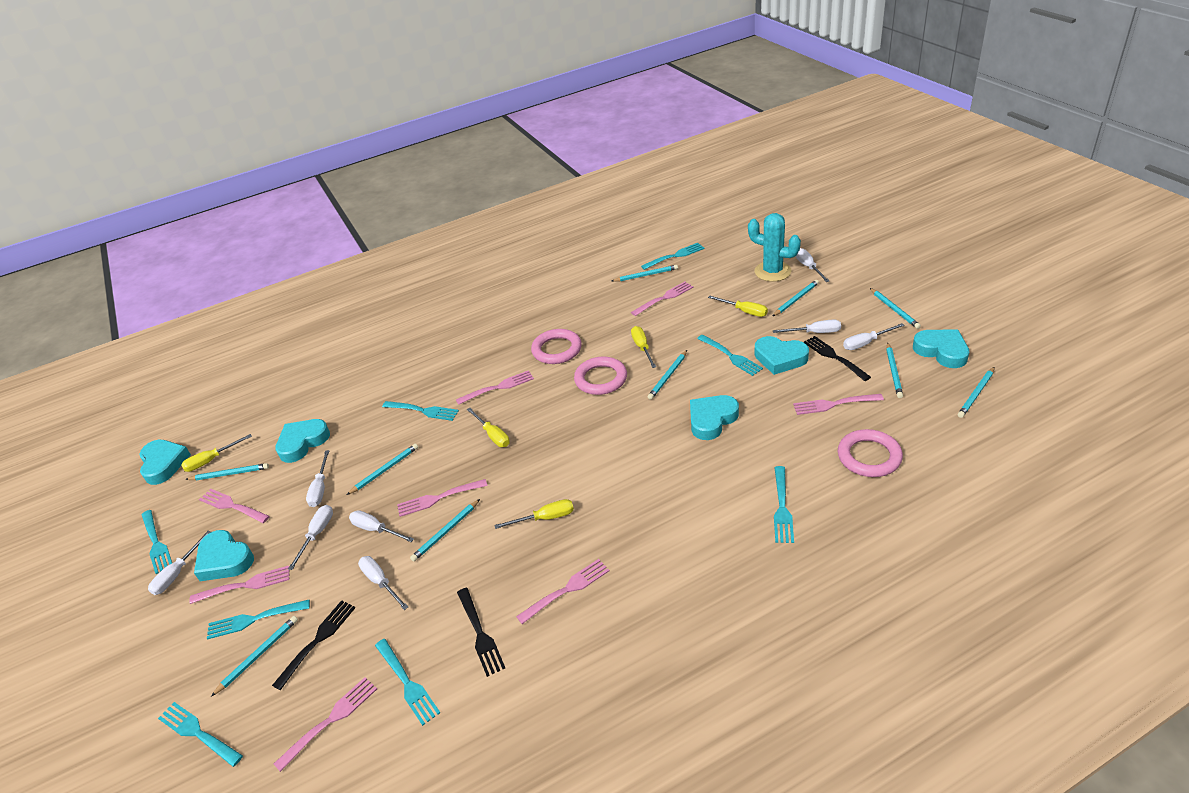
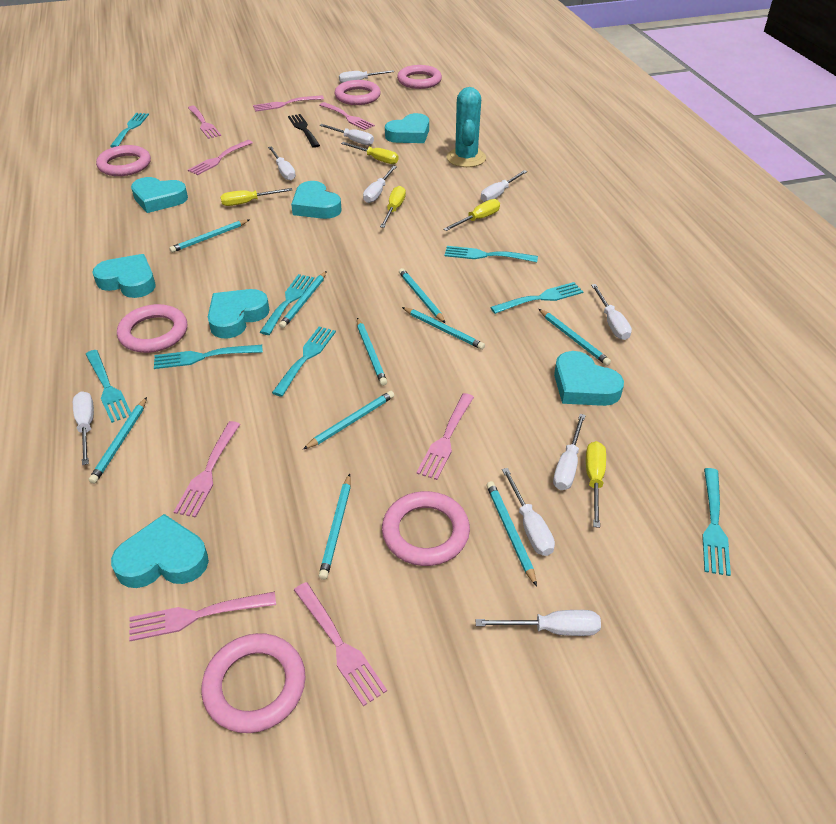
black fork: [272,600,356,690] [457,588,505,677] [804,336,871,381] = 3 -> [288,114,320,148] = 1
pink ring: [531,329,582,364] [574,357,627,395] [838,429,903,477] = 3 -> [96,145,151,176] [117,304,187,353] [201,633,305,733] [335,80,381,105] [382,491,470,566] [397,65,442,89] = 6
turquoise heart: [139,440,191,485] [194,530,254,581] [275,419,330,463] [690,395,739,440] [755,336,809,375] [913,329,969,368] = 6 -> [92,254,156,298] [111,514,209,588] [131,177,188,213] [208,289,270,338] [291,181,341,219] [385,113,429,143] [554,351,624,406] = 7
white screwdriver: [148,531,211,595] [288,505,333,570] [306,450,330,507] [349,510,414,542] [358,556,408,610] [773,320,841,333] [796,248,829,282] [843,323,905,350] = 8 -> [73,391,94,465] [268,146,296,181] [320,124,374,145] [339,70,394,83] [363,166,397,203] [475,610,601,636] [481,170,527,202] [502,468,555,556] [553,414,586,490] [591,284,632,340] = 10

